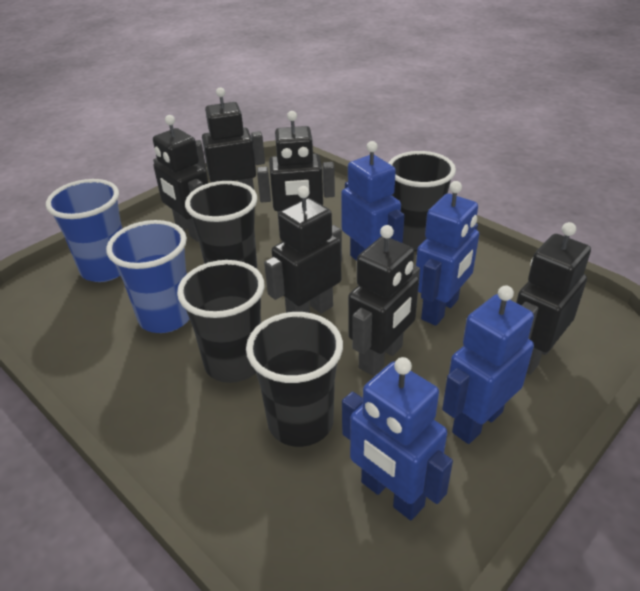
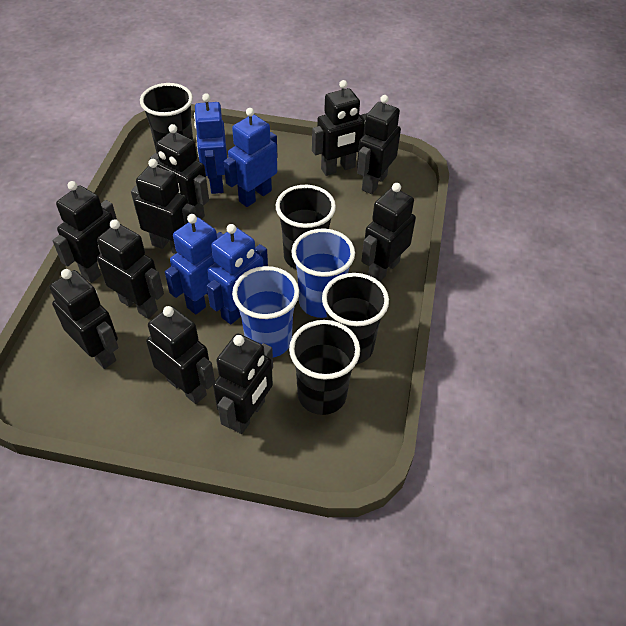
black robot: [153,115,208,242] [196,87,265,189] [257,111,335,213] [264,186,342,314] [348,225,420,376] [516,222,591,375] = 6 -> [49,269,119,369] [53,181,117,283] [97,219,164,319] [131,159,196,254] [146,306,215,404] [150,124,209,219] [213,334,273,434] [312,80,368,176] [357,95,401,194] [361,183,416,282] = 10

